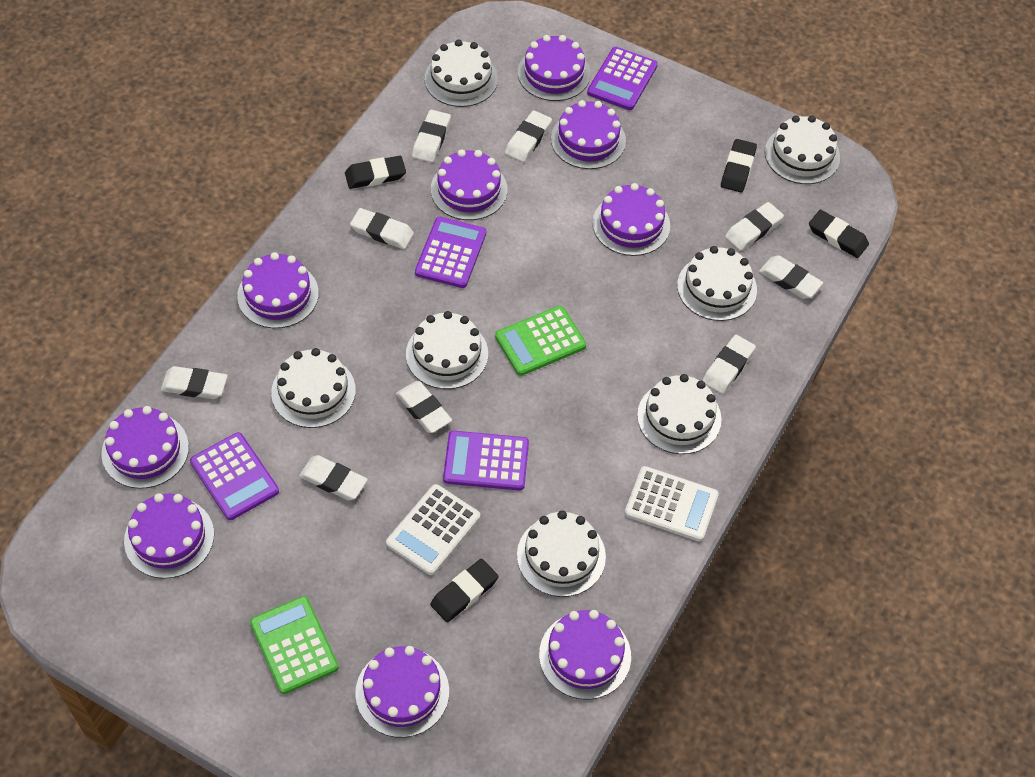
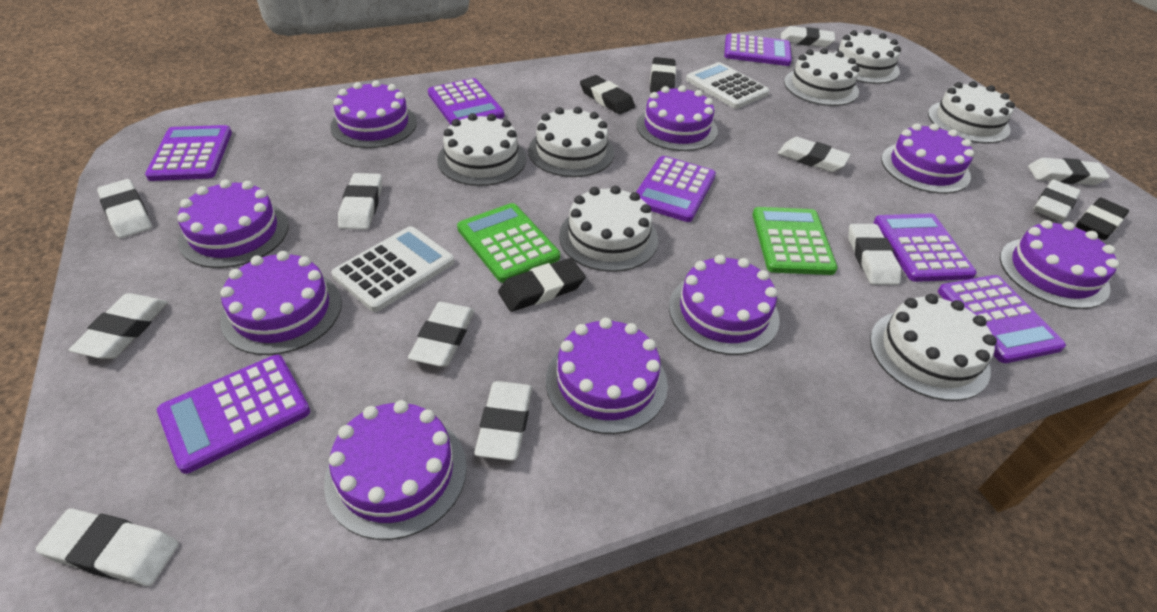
purple calculator: [190,432,279,520] [415,217,486,288] [443,431,529,491] [587,47,658,110] = 4 -> [145,125,232,181] [157,355,310,474] [428,78,504,125] [636,156,716,222] [724,33,792,66] [874,213,977,282] [938,275,1066,363] = 7
white eraser: [161,366,228,399] [299,455,368,500] [350,208,414,249] [396,381,452,433] [412,110,451,163] [505,110,552,162] [702,335,756,394] [725,202,784,251] [759,256,823,299] = 9 -> [36,508,179,586] [69,293,168,359] [97,179,152,238] [338,173,382,230] [408,302,475,367] [474,381,532,461] [778,137,851,172] [781,26,835,47] [848,224,901,285] [1028,158,1110,185] [1033,180,1081,221] = 11

